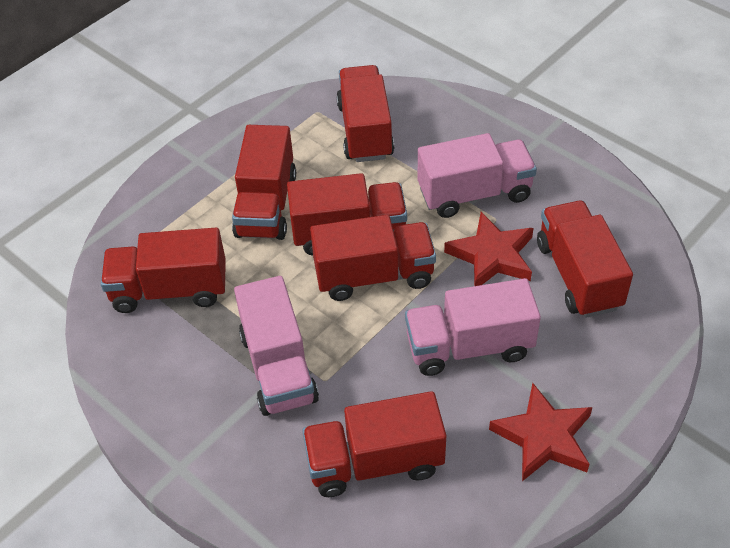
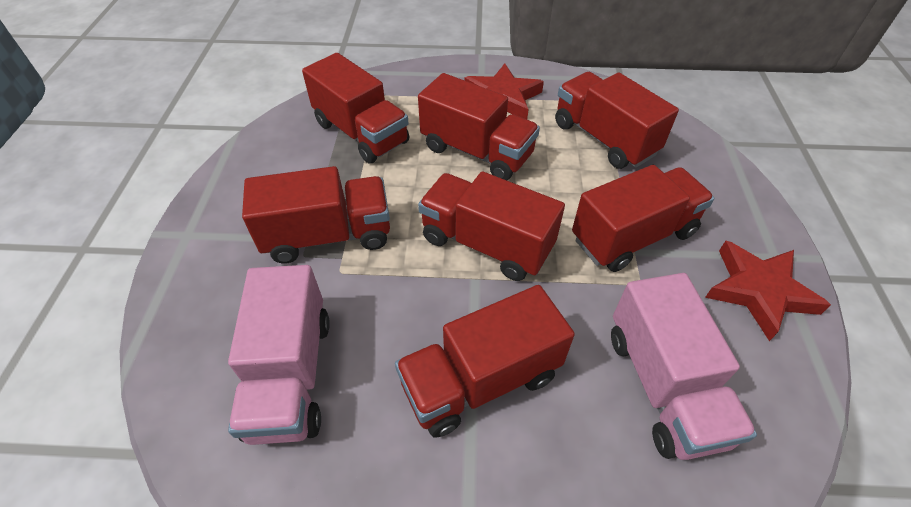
pink truck: [234,276,319,416] [405,278,541,376] [418,133,537,218] = 3 -> [228,265,330,445] [611,273,757,460] = 2

